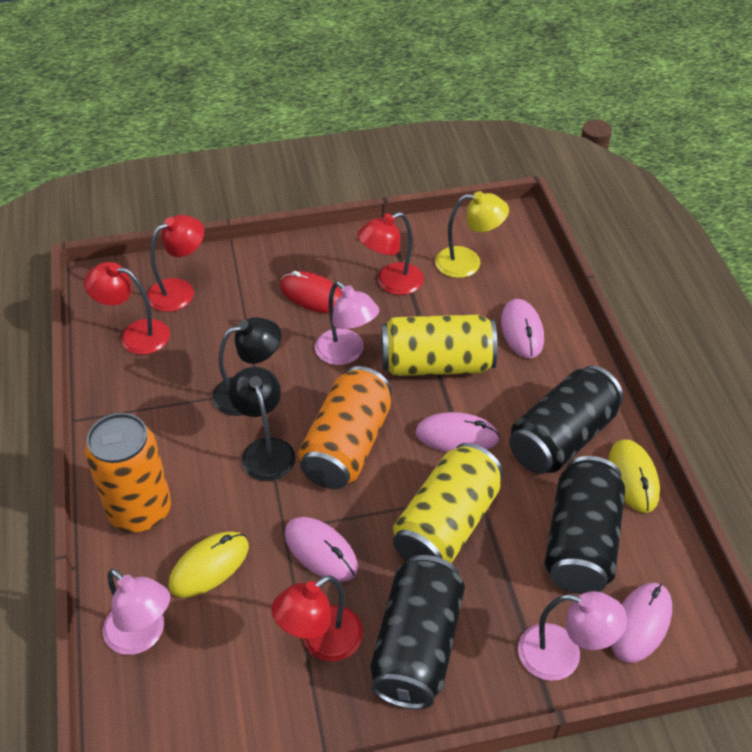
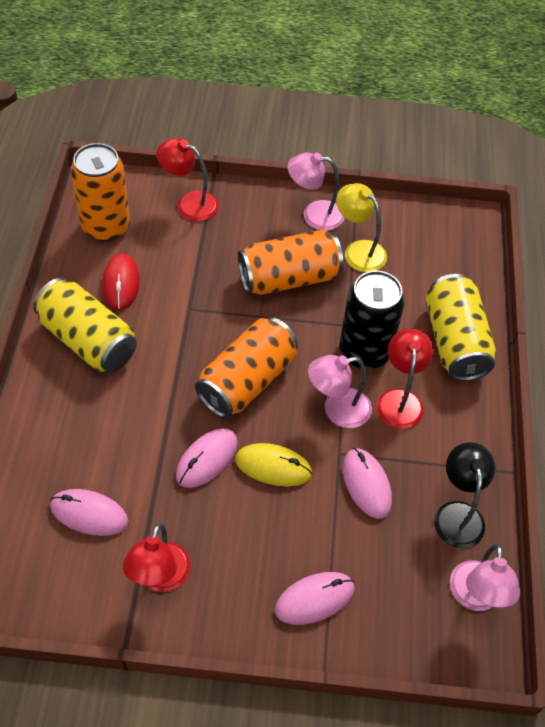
black can: [370,555,465,709] [509,365,623,474] [544,456,625,594] = 3 -> [339,271,405,369] = 1
black lamp: [212,317,281,416] [229,367,296,481] = 2 -> [434,442,496,548] = 1
orange can: [85,413,171,532] [298,366,392,489] = 2 -> [71,143,130,242] [195,317,298,418] [238,229,343,295] = 3
red lamp: [84,262,170,355] [147,215,204,312] [271,575,363,661] [357,212,424,295] = 4 -> [123,523,190,592] [156,138,219,221] [376,328,434,429] = 3
yellow mouse: [169,531,249,598] [608,439,660,513] = 2 -> [235,443,312,486] = 1

